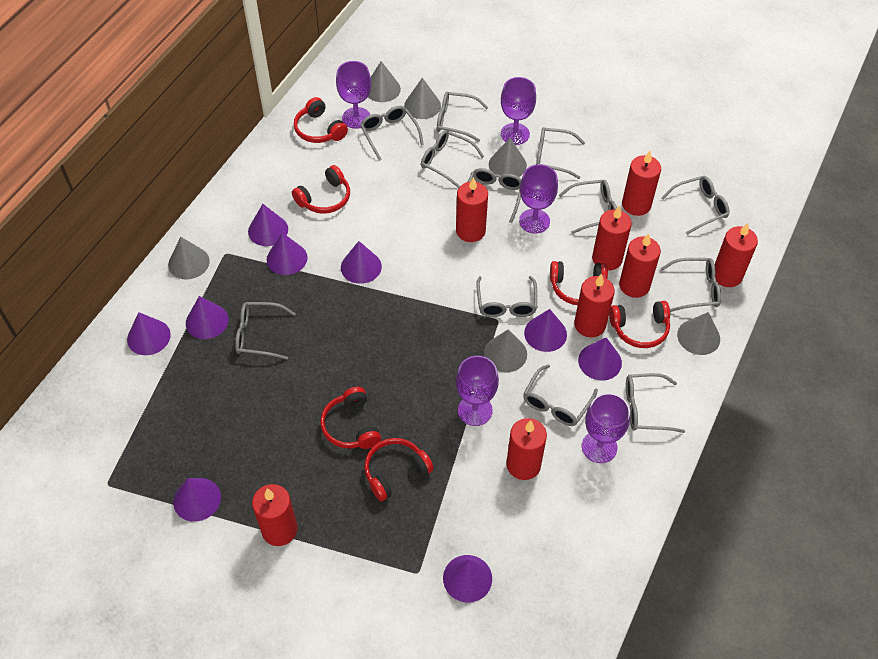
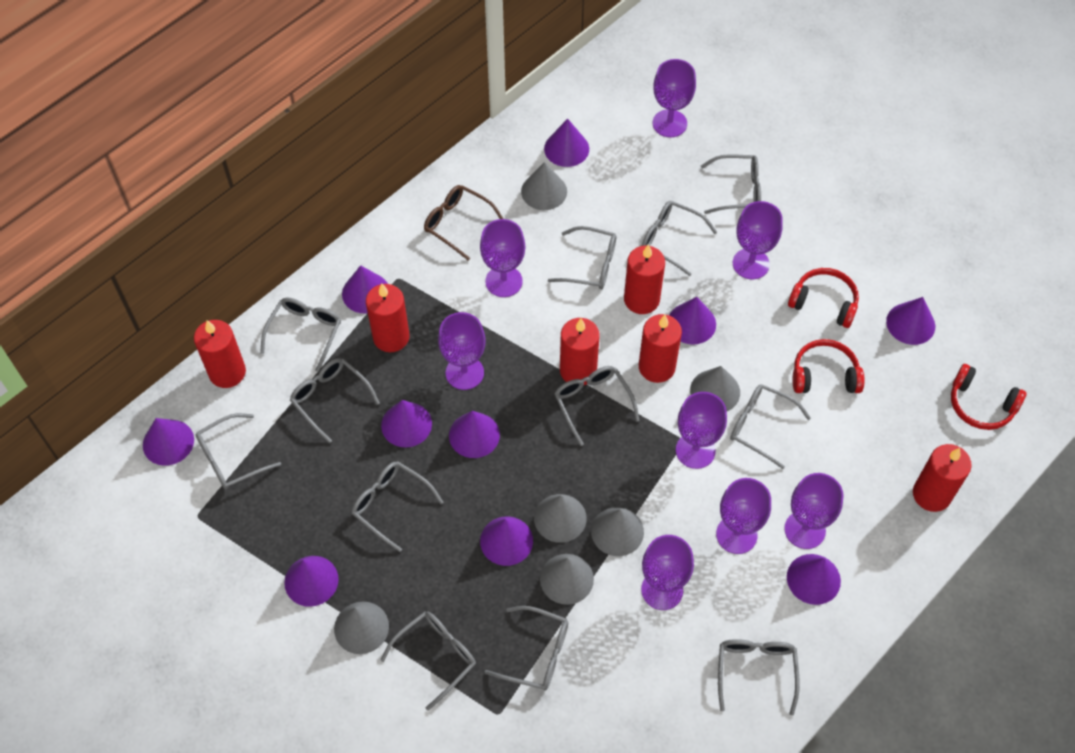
brown glasses: none = 0 -> [424,185,503,261] = 1
purple cone: [127,312,171,355] [173,478,221,522] [186,296,229,339] [248,204,288,246] [267,232,308,275] [341,241,382,284] [443,555,492,602] [524,309,567,352] [578,338,622,380] = 9 -> [143,418,194,466] [284,556,339,607] [342,265,388,313] [381,400,432,448] [449,411,500,458] [480,517,533,566] [544,119,589,167] [669,297,716,345] [787,554,841,605] [886,297,935,345] = 10
purple goblet: [336,61,371,129] [456,356,499,426] [501,77,536,145] [519,164,558,234] [582,393,630,463] = 5 -> [438,312,486,390] [480,219,525,297] [641,535,694,610] [653,59,696,137] [676,392,727,469] [716,478,771,554] [733,201,783,279] [784,473,844,549] = 8
red candle: [252,484,298,546] [456,177,488,242] [506,418,547,480] [574,274,615,337] [592,205,632,270] [619,234,661,298] [622,151,661,216] [715,223,758,287] = 8 -> [194,320,246,388] [366,284,410,352] [560,318,600,385] [624,244,665,314] [639,314,682,383] [913,444,972,512] = 6
red headphones: [292,165,350,214] [294,97,348,143] [320,387,381,449] [364,438,434,501] [550,261,608,305] [609,301,670,348] = 6 -> [788,268,859,328] [793,339,865,393] [951,364,1026,430] = 3

